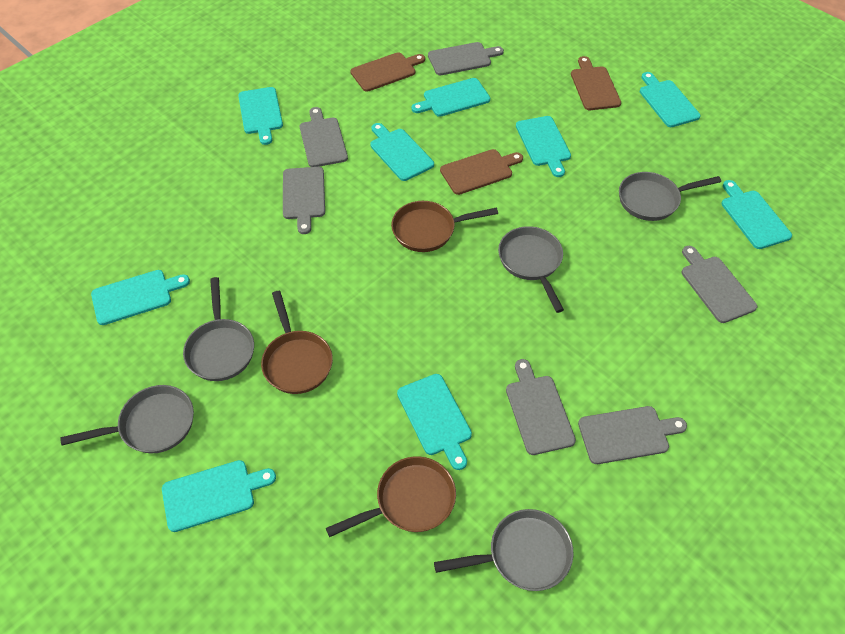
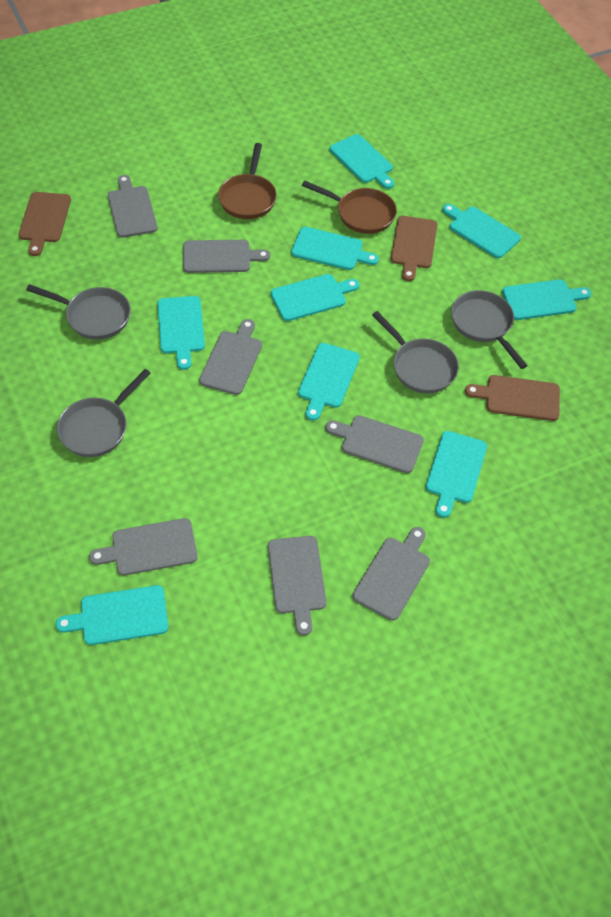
brown pan: [261,291,333,394] [326,456,456,537] [391,201,498,252] = 3 -> [218,143,277,219] [302,181,397,234] = 2
grey cutting board: [283,167,325,234] [300,107,348,167] [428,42,504,75] [506,359,576,455] [578,406,687,464] [682,246,757,323] = 6 -> [89,518,198,576] [108,175,158,238] [183,240,270,273] [199,319,262,395] [268,536,326,636] [325,415,424,473] [352,527,430,621] = 7
grey pan: [60,385,194,453] [183,277,254,381] [434,509,574,591] [498,226,564,313] [619,172,721,221] = 5 -> [26,284,131,340] [57,369,151,457] [372,311,459,394] [451,290,528,369] = 4

